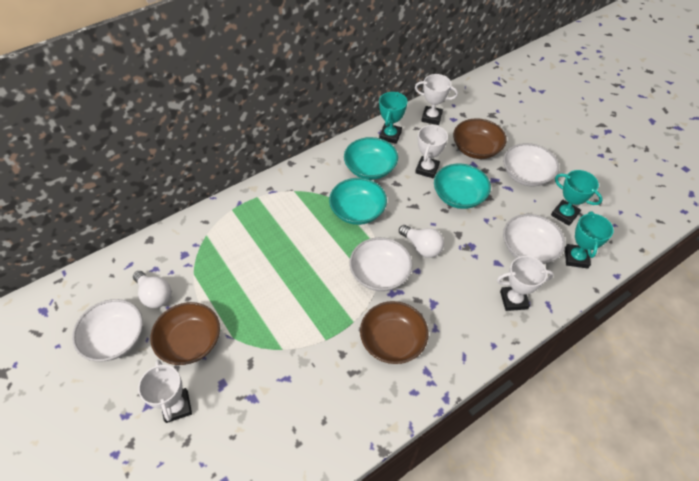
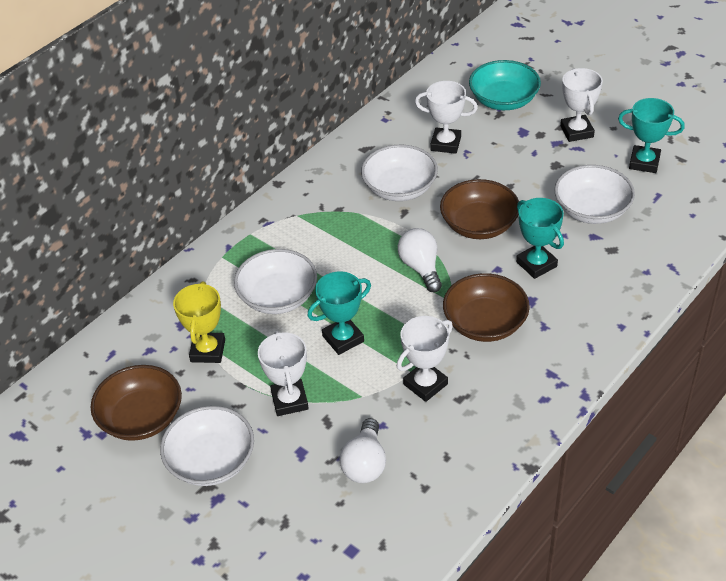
turquoise bowl: [329,178,387,225] [344,137,398,180] [434,163,491,209] = 3 -> [469,60,541,110] = 1
yellow trophy: none = 0 -> [173,282,225,363] = 1

